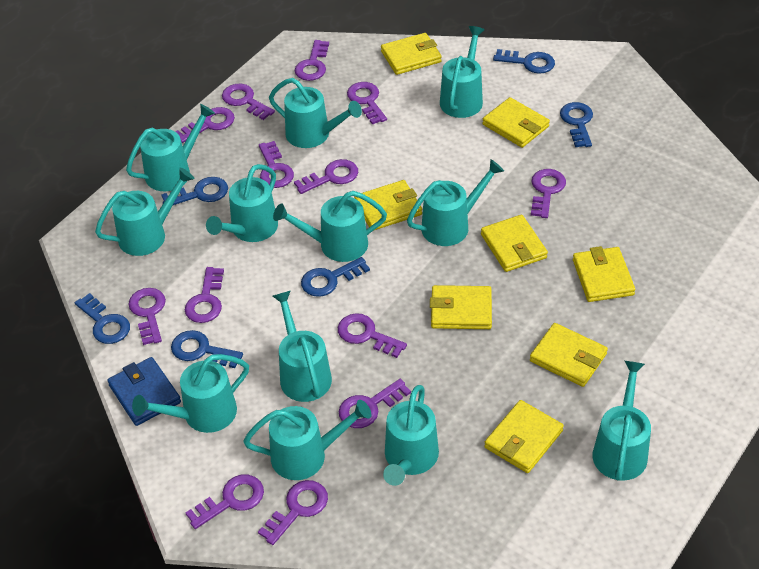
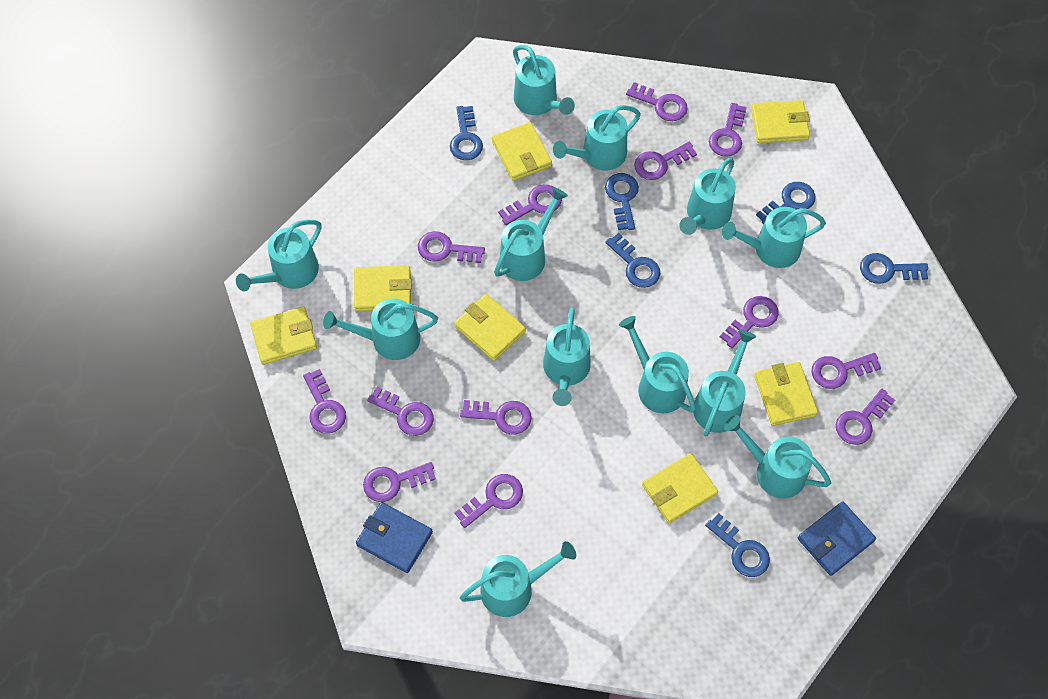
blue wallet: [107,357,181,426] = 1 -> [356,502,433,573] [798,501,876,576] = 2
yellow wallet: [354,180,422,231] [381,33,442,75] [430,285,492,329] [481,215,548,272] [482,97,550,148] [484,400,564,473] [530,323,608,387] [573,246,635,302] = 8 -> [250,306,317,365] [354,265,412,311] [454,294,526,361] [492,122,552,181] [642,453,718,523] [751,100,810,143] [754,362,818,426] = 7

